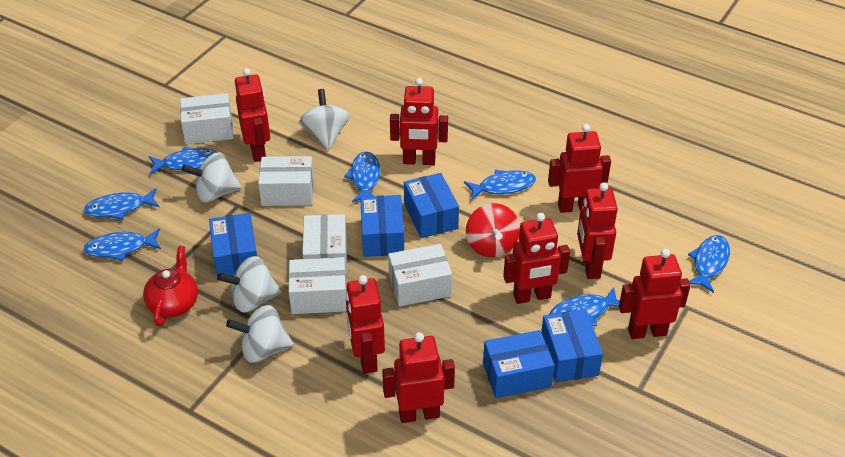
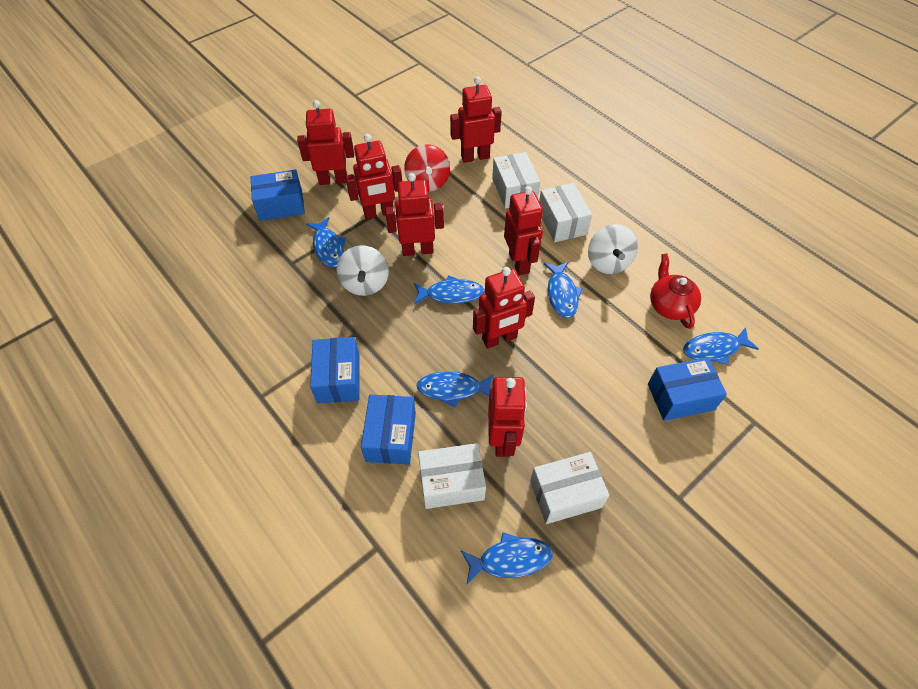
blue box: [209,213,257,276] [360,195,404,257] [404,173,459,238] [483,330,555,398] [541,309,603,382] = 5 -> [251,170,305,221] [310,337,360,403] [361,394,416,465] [648,357,727,421] = 4
blue fish: [83,228,161,261] [84,188,159,220] [149,147,217,174] [344,151,380,202] [464,170,536,200] [549,287,620,326] [688,235,730,293] = 7 -> [306,217,346,267] [414,275,485,304] [416,371,494,407] [461,532,553,584] [544,262,583,318] [683,327,759,365] = 6
red robot: [235,68,270,162] [346,275,385,374] [382,332,455,423] [390,78,448,165] [503,213,570,304] [548,124,611,213] [577,182,618,279] [619,249,691,339] = 8 -> [297,100,354,185] [345,134,402,220] [385,173,444,256] [450,77,502,163] [473,267,535,349] [488,377,527,457] [504,186,543,276] = 7
white box: [180,93,233,144] [258,156,314,206] [288,257,347,314] [302,214,347,275] [388,244,452,307] = 5 -> [418,443,486,509] [492,152,540,209] [530,452,609,524] [539,183,592,242] = 4
white spinning top: [182,152,242,202] [217,256,281,312] [226,305,294,363] [300,89,349,150] = 4 -> [337,245,389,296] [588,224,638,274] = 2

